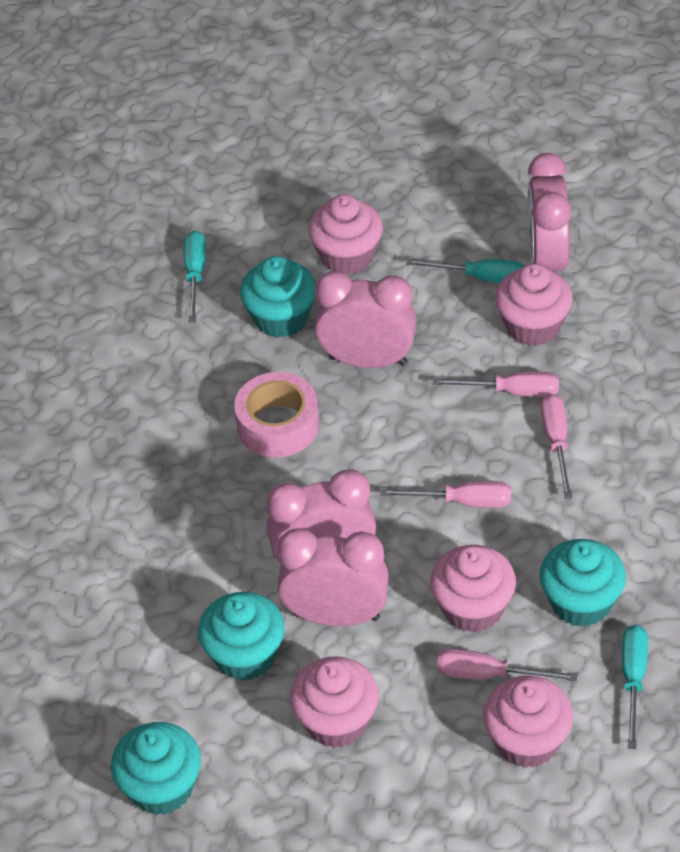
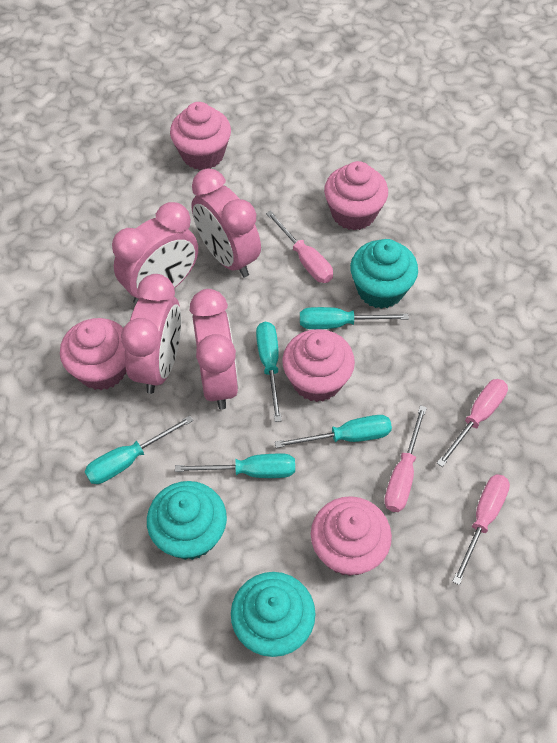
pink tape: [234,372,319,458] = 1 -> none = 0
turquoise cupcake: [111,722,201,815] [198,592,285,681] [240,256,316,337] [539,539,626,627] = 4 -> [147,481,227,560] [231,572,316,657] [350,239,418,309] = 3
turquoise screwdriver: [184,231,206,323] [406,259,524,283] [622,625,648,749] = 3 -> [84,415,193,484] [175,453,295,478] [256,322,282,422] [275,415,392,448] [300,307,409,329] = 5

